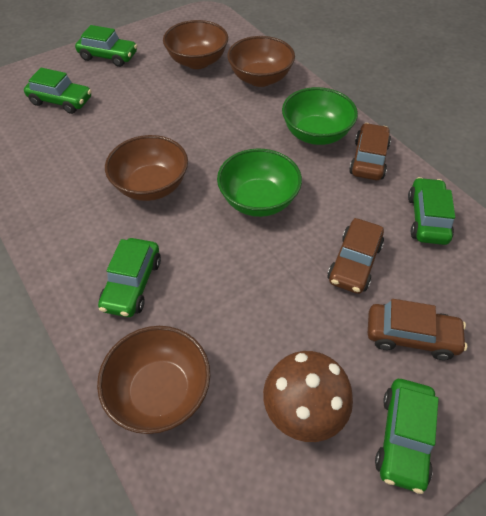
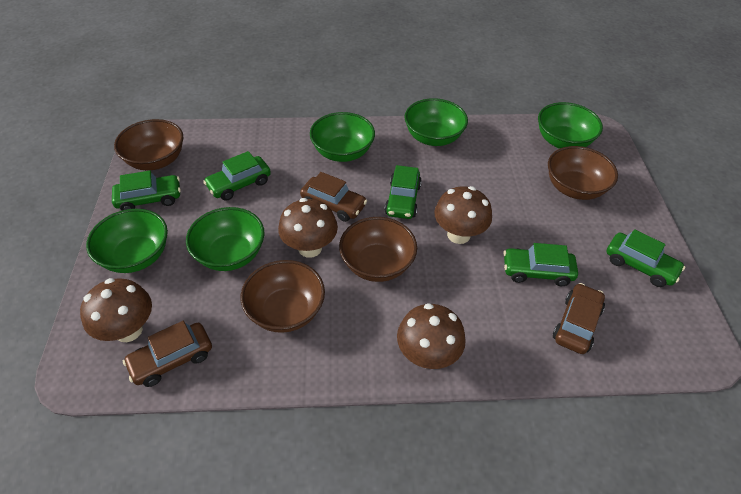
brown mushroom: [263,351,353,442] = 1 -> [80,278,152,342] [278,198,338,258] [397,303,466,369] [434,186,492,244] = 4
green bowl: [217,148,302,217] [282,87,358,145] = 2 -> [86,209,168,273] [186,207,265,271] [310,112,375,162] [404,98,468,146] [538,102,603,149] = 5

